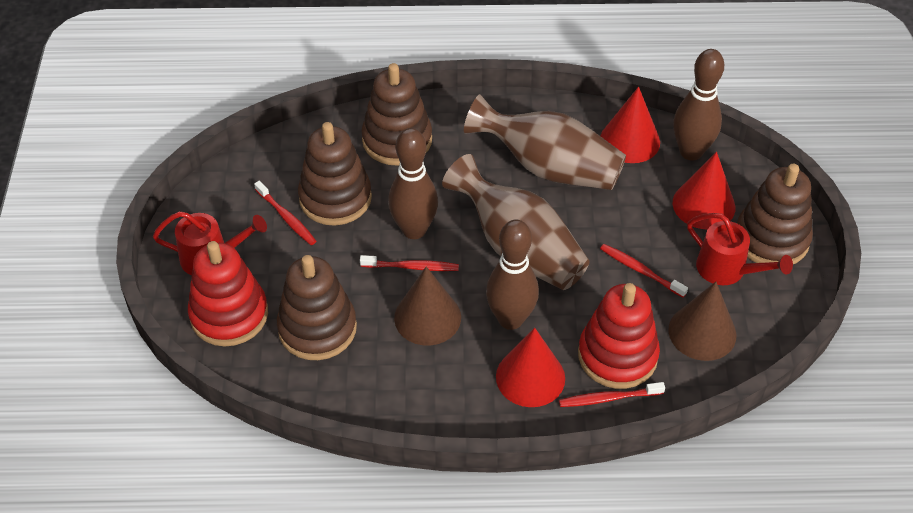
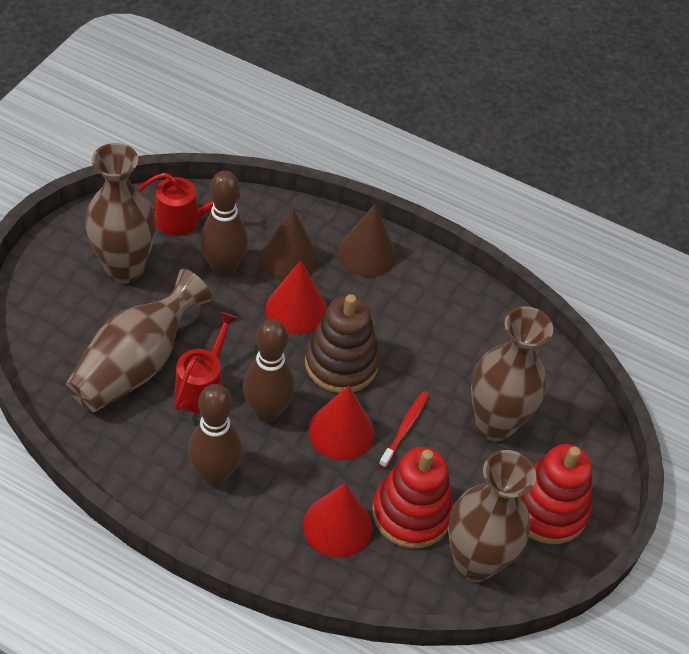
brown stacking toy: [277,255,357,360] [298,122,372,226] [362,63,432,166] [737,164,813,264] = 4 -> [305,294,380,393] = 1
brown vase: [442,154,589,290] [464,94,626,190] = 2 -> [66,269,212,412] [85,143,156,284] [448,450,536,582] [471,306,553,441] = 4
red toothbrush: [254,181,316,245] [360,255,459,271] [559,382,665,407] [600,244,688,298] = 4 -> [379,391,429,468] = 1

